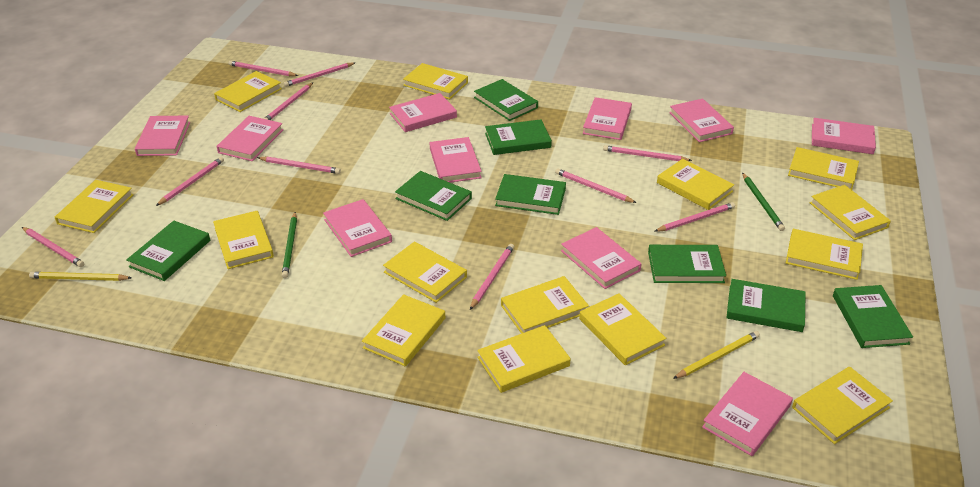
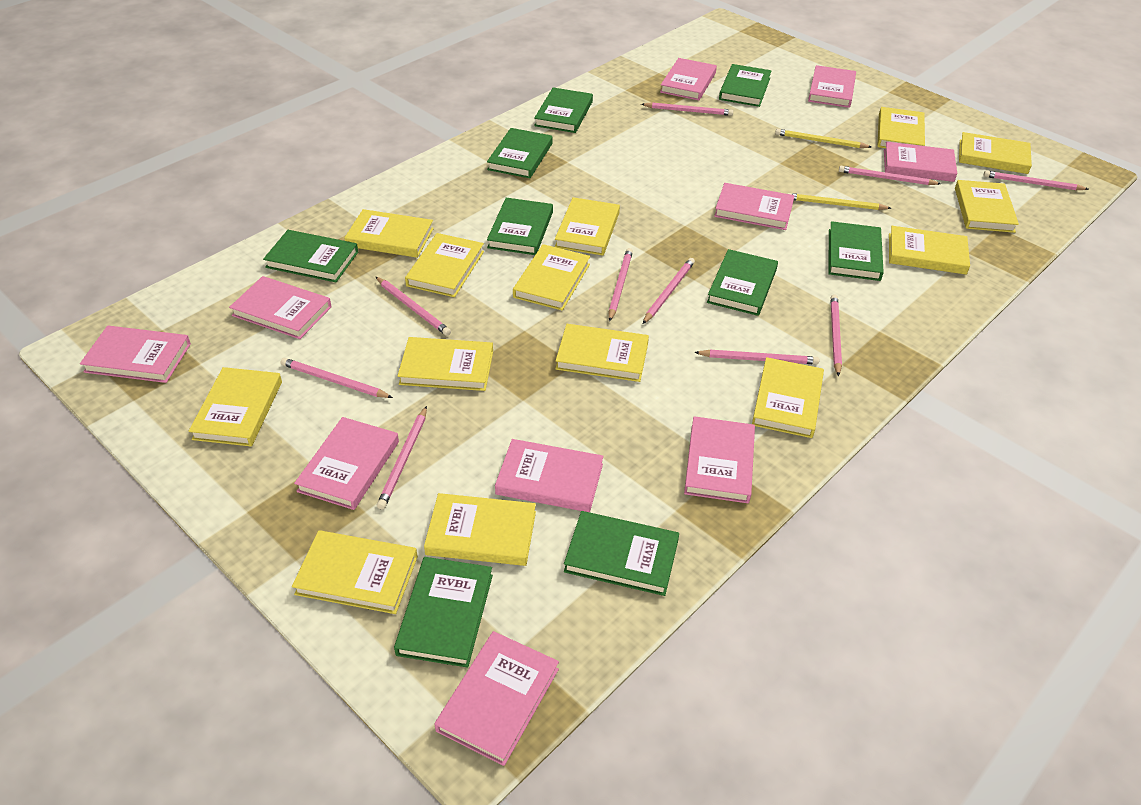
green book: [126,221,210,281] [395,171,472,221] [474,79,538,121] [485,119,552,155] [495,174,566,215] [648,245,726,283] [726,279,806,332] [833,285,913,348] = 8 -> [263,230,358,282] [394,557,493,668] [487,128,552,178] [487,198,553,255] [534,88,593,133] [564,511,679,596] [707,249,778,316] [719,64,772,107] [829,221,884,281] = 9
green pencil: [282,212,297,278] [742,173,785,231] = 2 -> none = 0

